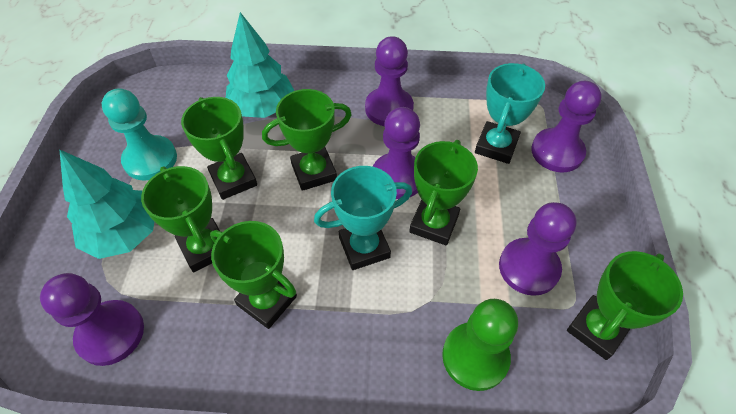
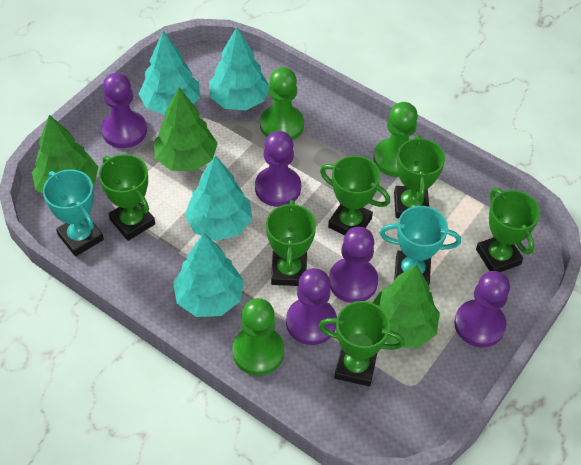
green pawn: [442,299,518,391] = 1 -> [232,298,284,375] [260,67,304,140] [373,102,418,177] = 3
green tree: none = 0 -> [32,115,98,194] [153,87,218,171] [373,264,440,348] = 3
turquoise pawn: [102,88,177,181] = 1 -> none = 0
turquoise tree: [59,149,154,259] [226,12,295,118] = 2 -> [139,31,200,115] [173,233,244,317] [185,155,252,241] [209,27,269,110] = 4

